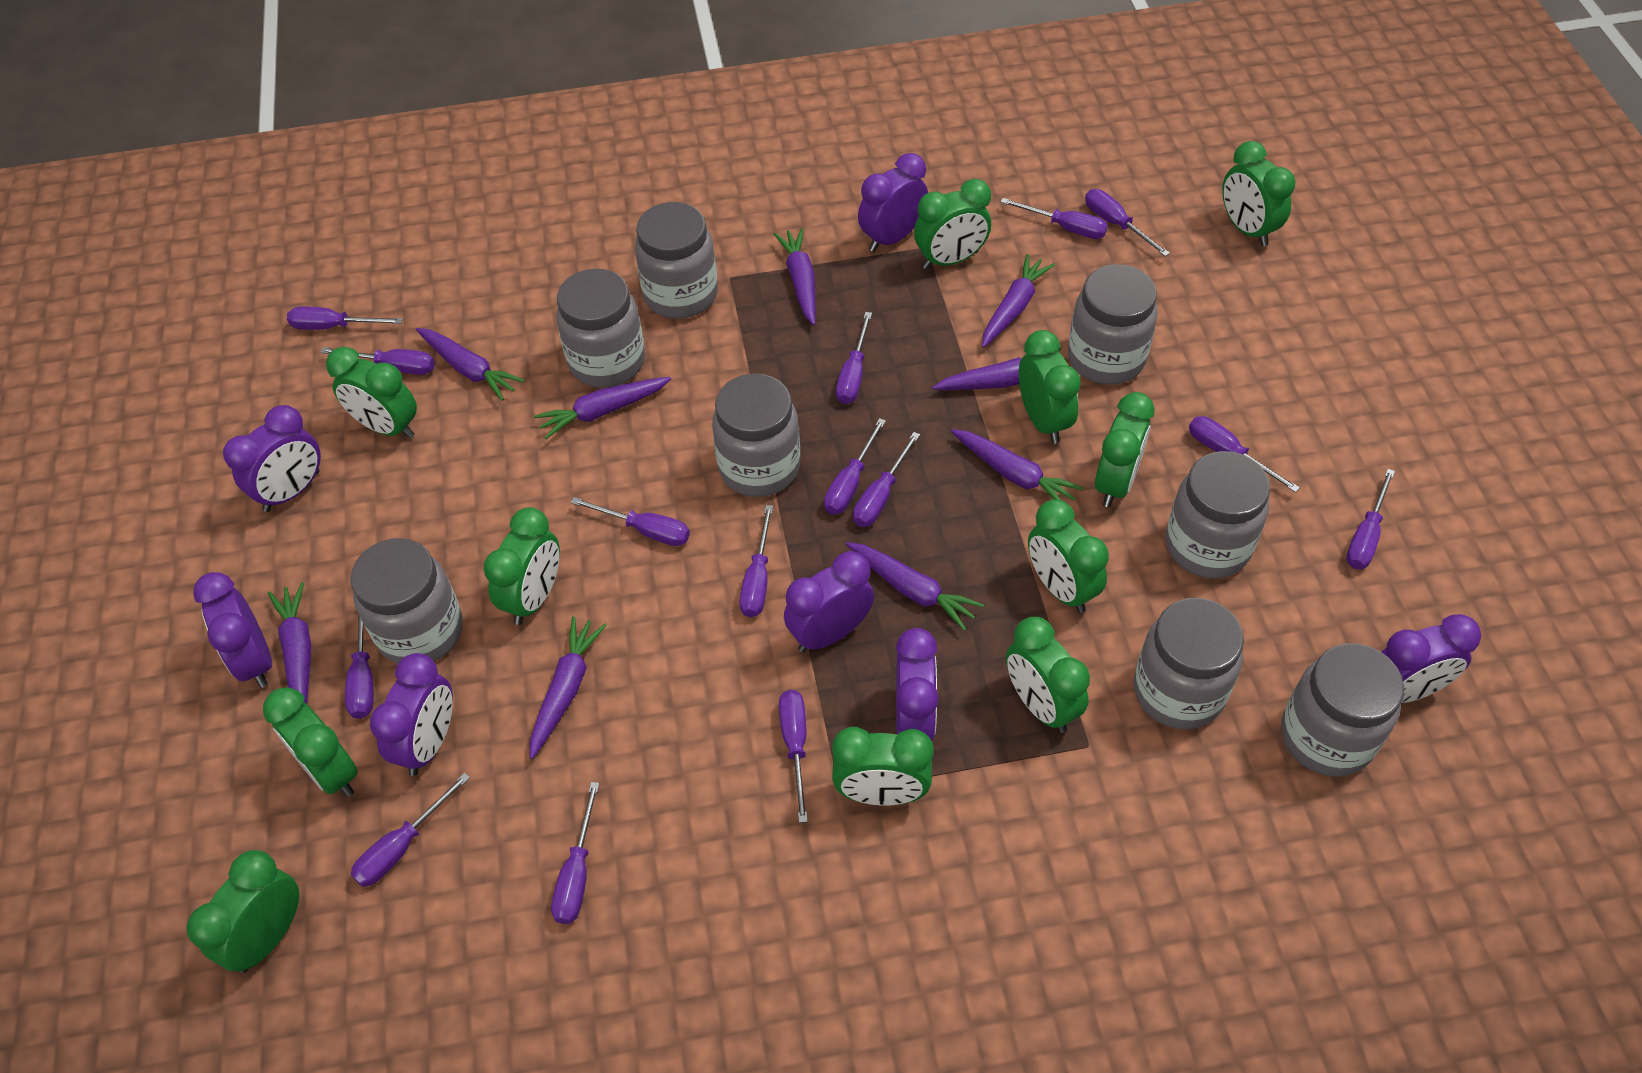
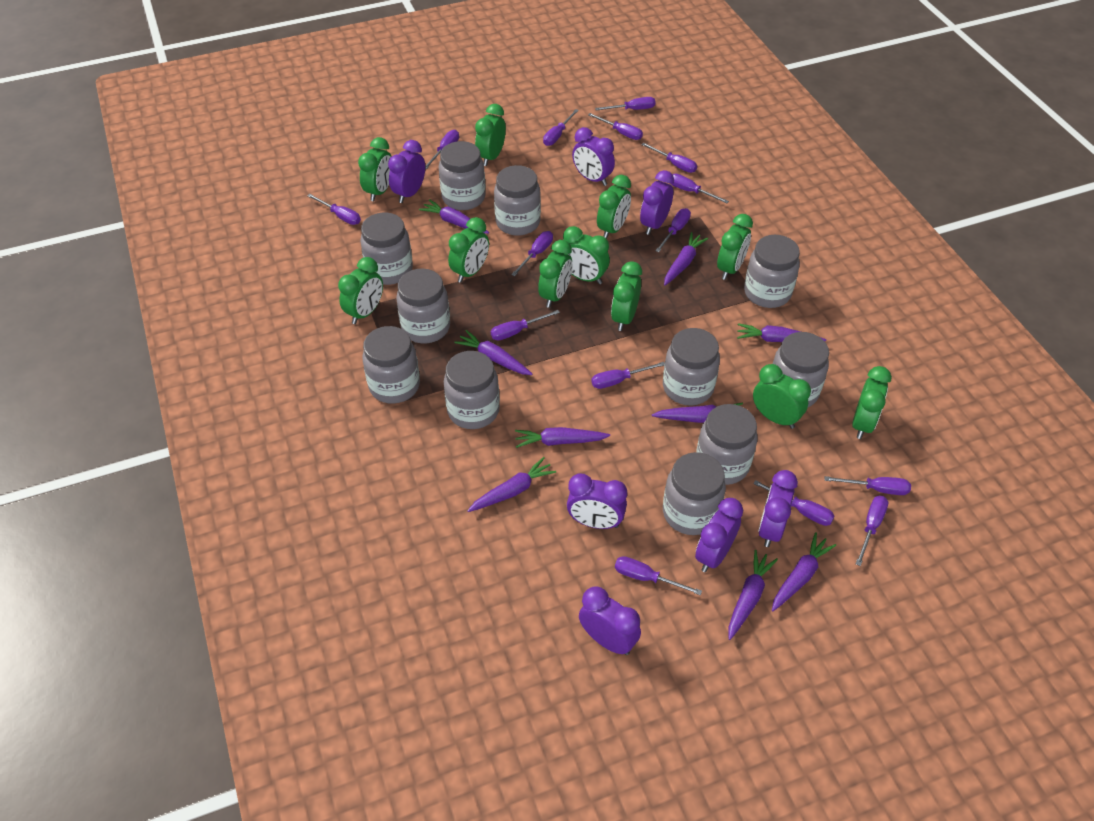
grey jar: [350,538,463,664] [556,268,645,388] [635,202,718,319] [712,373,800,497] [1068,264,1158,385] [1134,598,1244,729] [1165,451,1270,578] [1281,643,1404,777] = 8 -> [360,212,413,285] [362,326,420,404] [396,269,450,343] [439,141,486,210] [444,351,500,429] [494,165,541,236] [663,328,720,406] [663,452,726,535] [696,404,758,485] [744,235,800,308] [773,332,829,407] = 11

